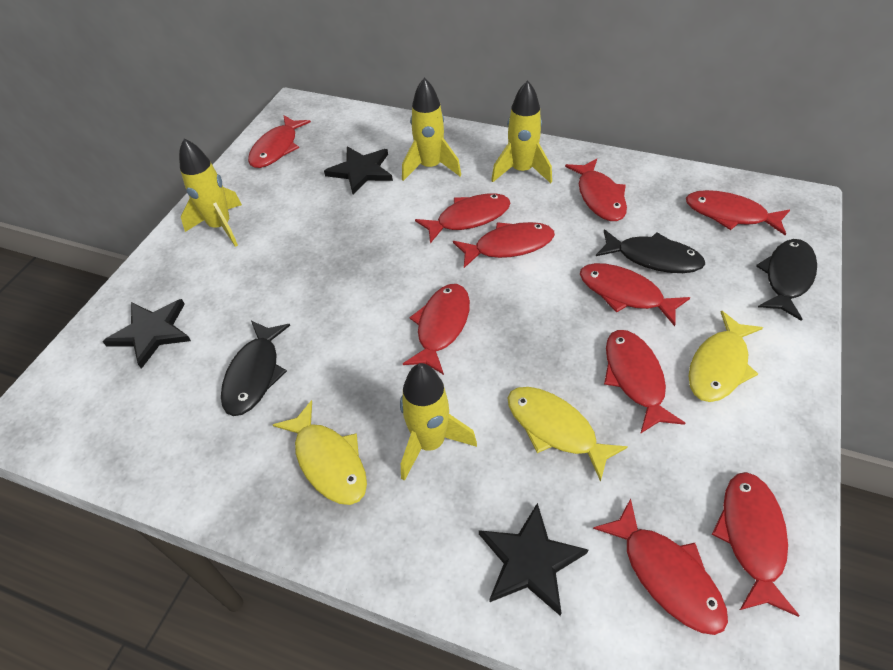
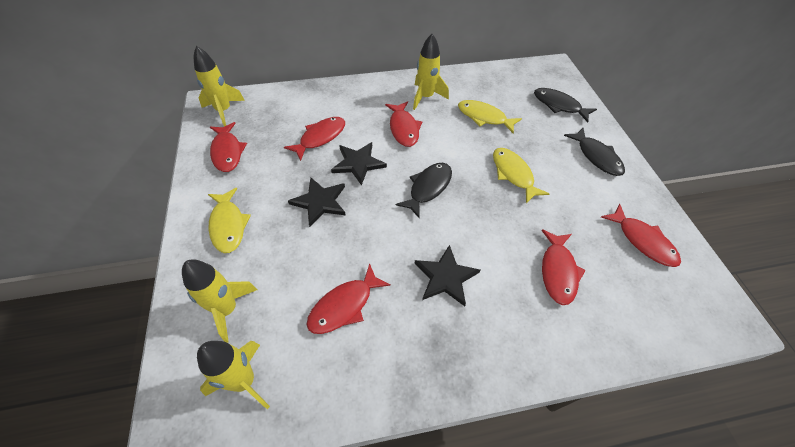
red fish: [248,115,311,168] [403,284,470,375] [415,193,511,243] [453,222,555,268] [565,159,627,221] [580,263,690,326] [593,498,728,635] [604,330,686,434] [686,190,790,235] [712,472,800,617] = 10 -> [210,122,247,172] [284,117,345,161] [306,263,391,334] [385,101,422,147] [541,229,586,305] [601,204,681,267] = 6

